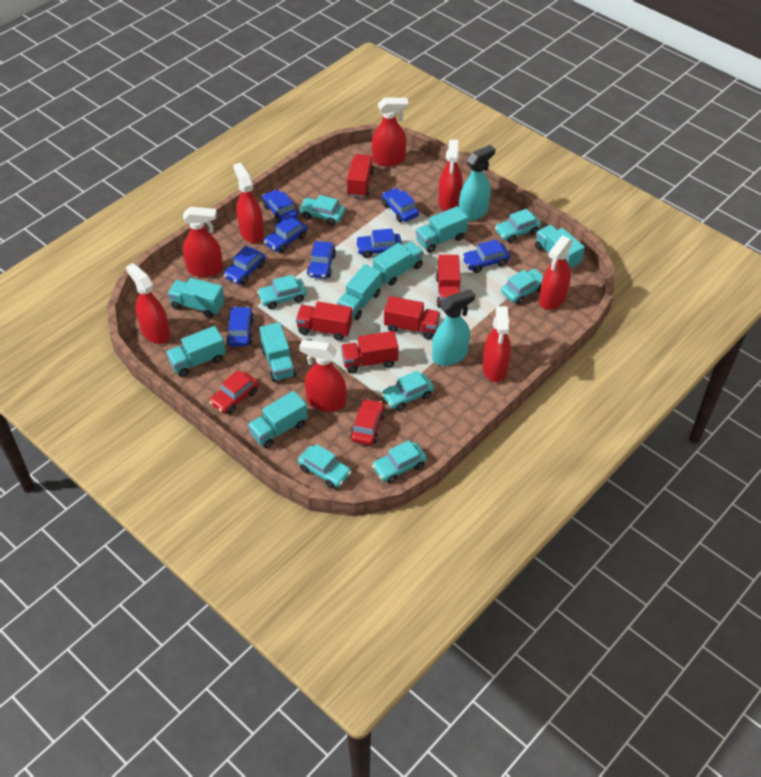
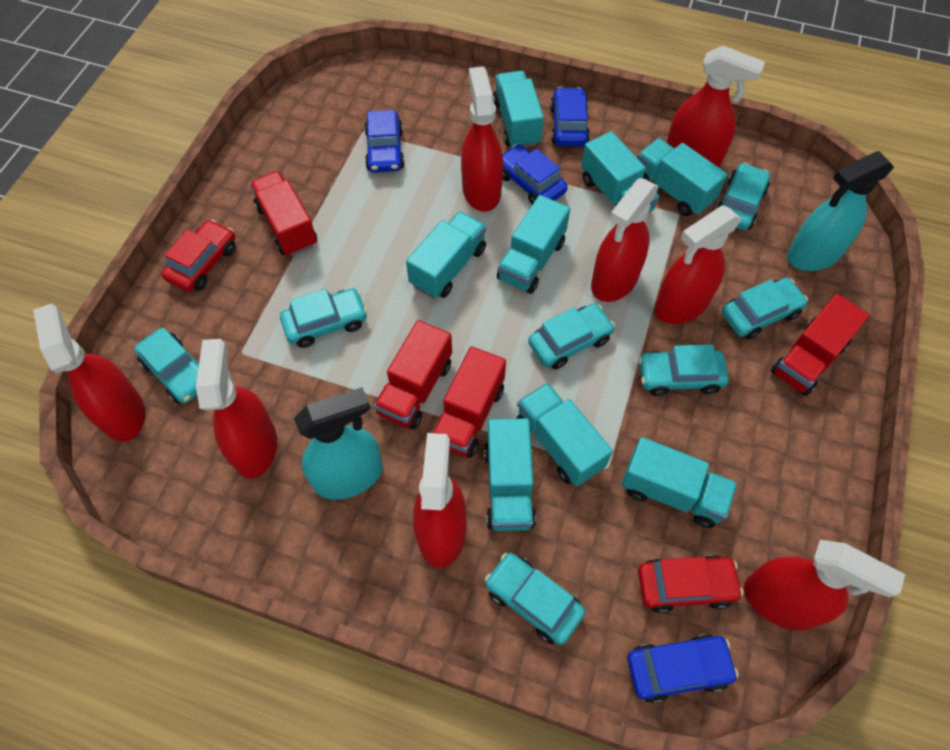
blue car: [224,246,265,285] [226,306,254,346] [262,189,298,223] [264,215,307,253] [307,241,336,279] [356,229,402,258] [382,188,419,223] [462,239,510,273] = 8 -> [364,110,405,173] [503,144,568,205] [550,87,590,146] [628,634,739,703] = 4
red truck: [296,302,352,341] [341,331,399,373] [347,154,374,197] [384,296,440,339] [436,255,460,308] = 5 -> [250,171,317,256] [374,320,452,429] [432,346,506,458] [771,294,869,396] = 4

